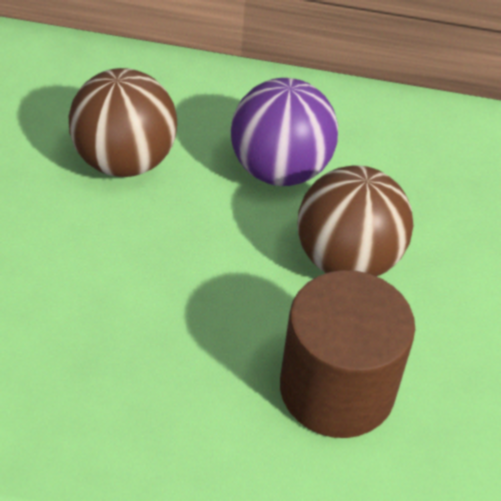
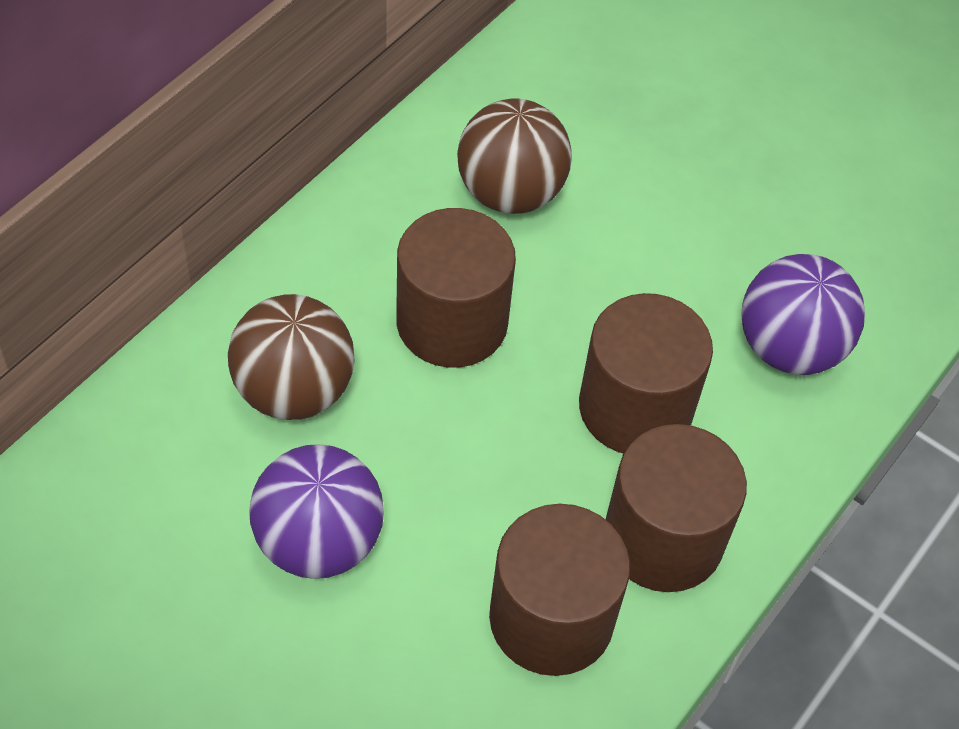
brown cylinder: [280,270,415,438] = 1 -> [396,208,516,368] [489,504,630,676] [579,293,713,454] [605,424,747,592] = 4
purple ball: [231,78,338,186] = 1 -> [249,444,384,579] [741,254,865,375] = 2

